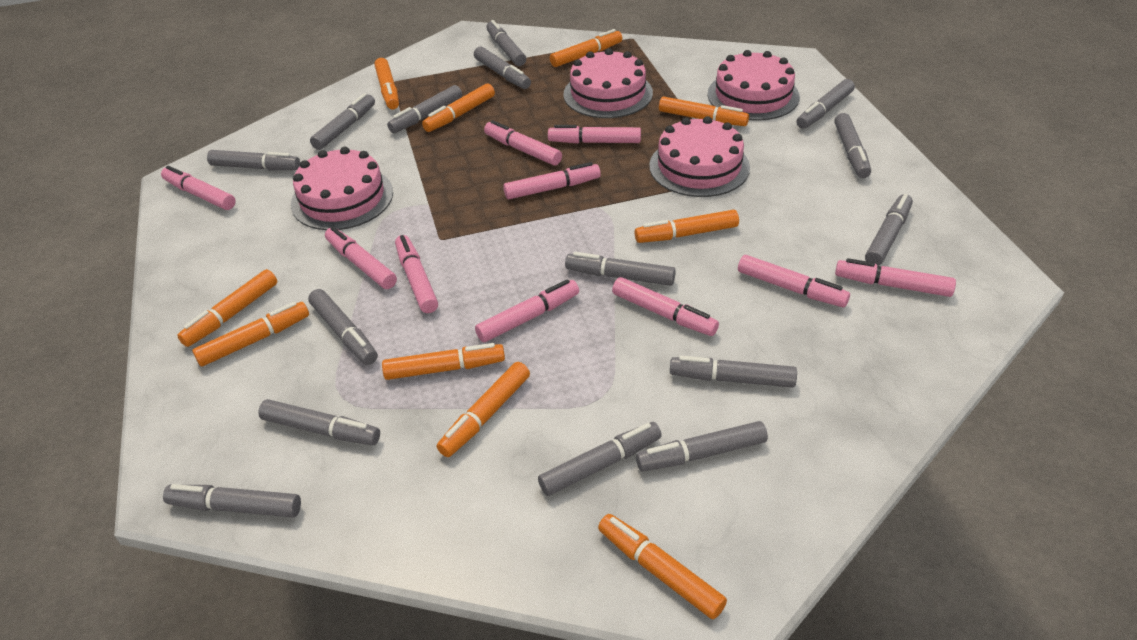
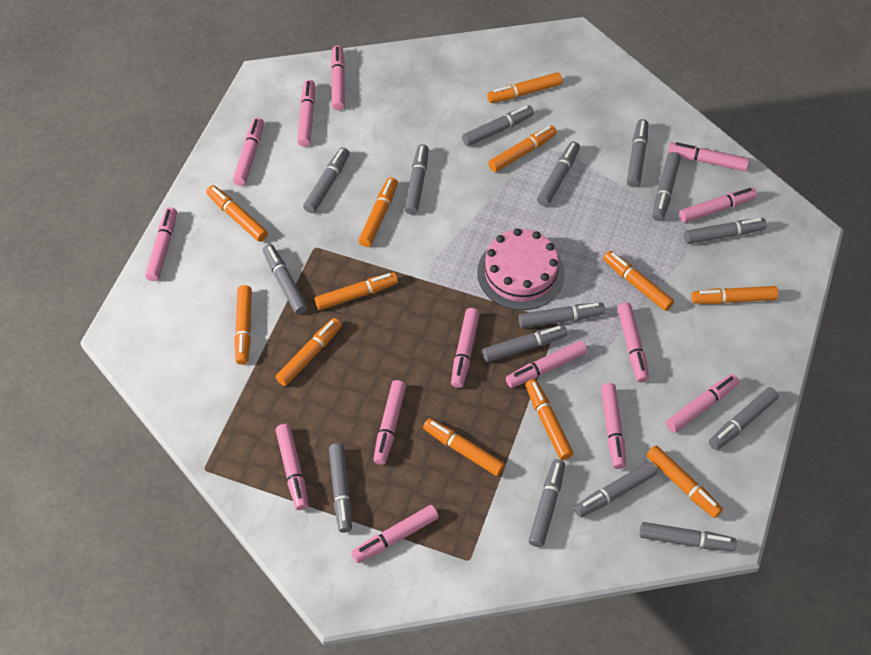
orange marker: [177,269,277,347] [192,301,309,367] [375,58,399,109] [382,343,505,380] [422,83,495,132] [437,362,530,457] [550,29,622,67] [598,514,727,619] [635,210,739,243] [659,96,749,126] = 10 -> [206,185,268,242] [234,285,252,365] [276,318,342,386] [315,272,398,310] [359,177,398,247] [423,418,505,476] [487,72,562,103] [488,125,557,172] [525,379,574,460] [603,251,674,311] [646,445,723,518] [691,286,779,304] = 12
pink cake: [291,147,393,230] [563,48,653,118] [649,116,750,197] [708,50,800,121] = 4 -> [477,228,565,310] = 1
pink marker: [161,165,236,210] [325,227,397,289] [395,235,438,313] [475,279,579,342] [484,120,562,165] [503,162,601,199] [548,125,641,144] [612,277,719,336] [738,255,850,307] [835,258,956,297] = 10 -> [145,207,177,281] [233,118,264,186] [276,424,308,510] [297,80,315,147] [331,45,345,110] [351,505,439,563] [373,380,406,465] [451,308,480,388] [506,340,587,388] [601,383,626,469] [617,303,649,383] [666,374,739,433] [668,142,749,171] [679,187,757,223] = 14

